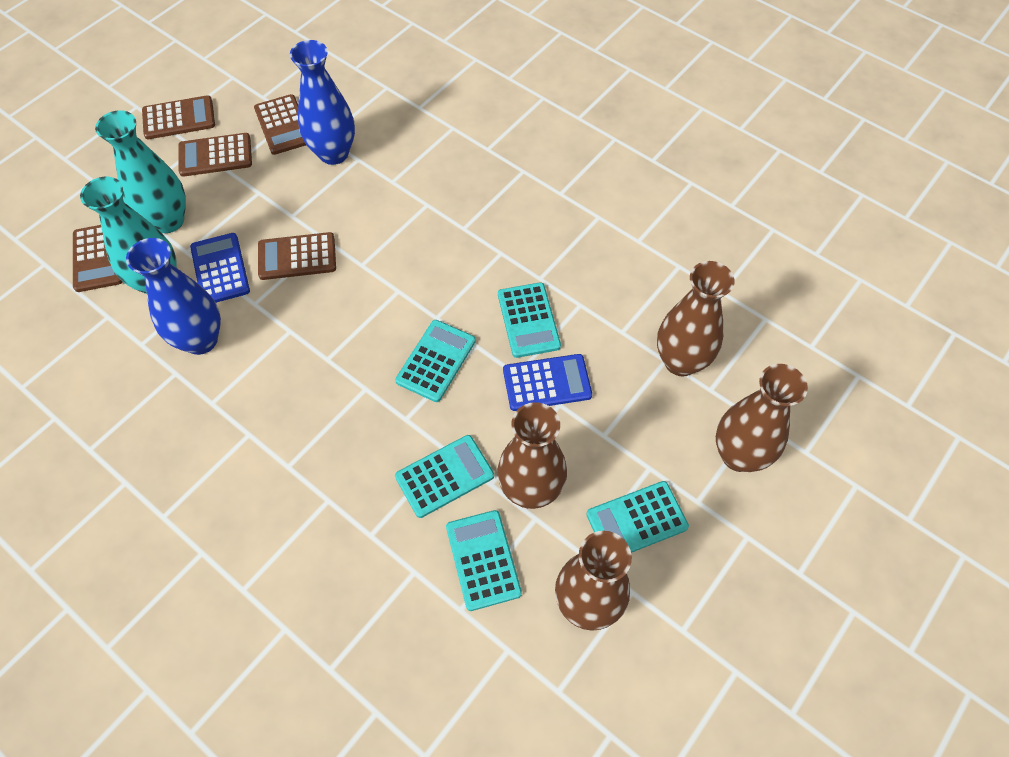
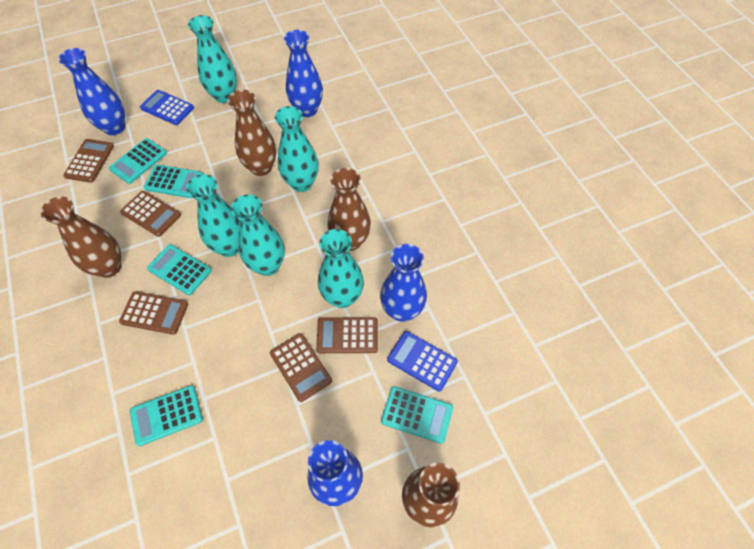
blue vase: [126,238,221,355] [290,40,355,165] = 2 -> [59,48,125,135] [284,30,323,117] [307,440,363,506] [380,244,427,322] = 4
turquoise vase: [80,176,177,294] [95,110,186,233] = 2 -> [186,174,240,257] [188,15,237,103] [231,195,285,276] [275,106,319,192] [318,229,364,308] = 5

